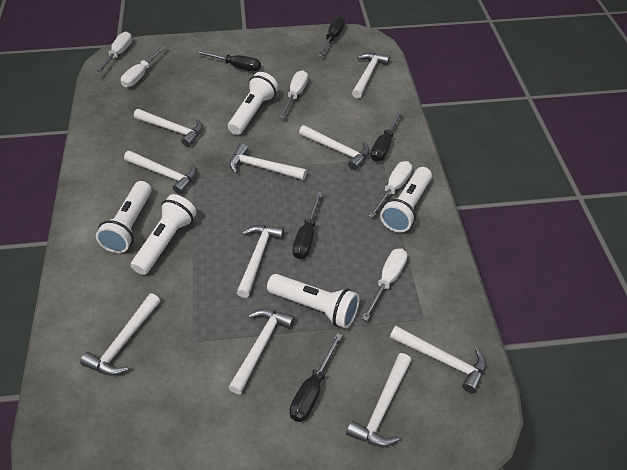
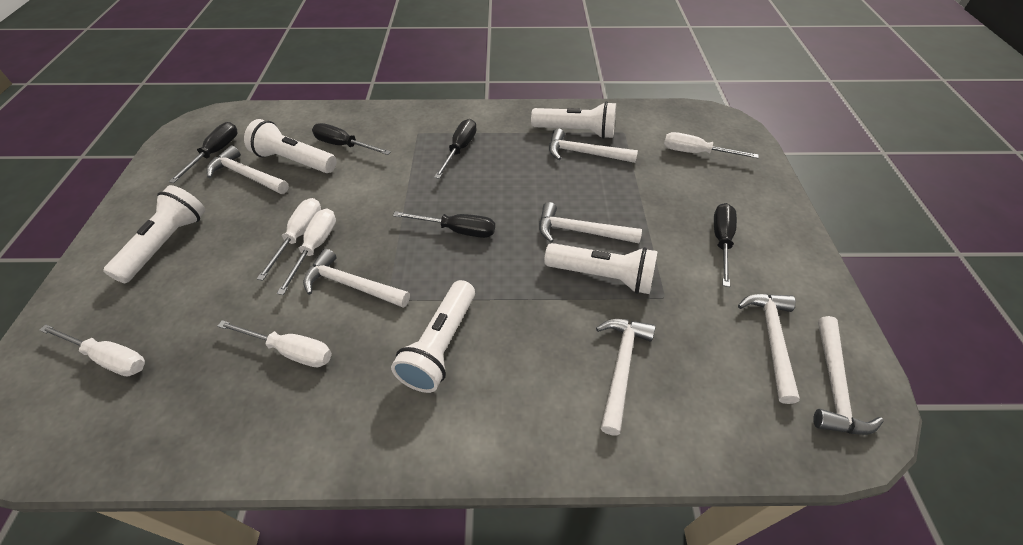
white hammer: [80,293,160,375] [124,151,196,194] [134,109,203,147] [228,309,295,394] [230,144,307,180] [236,225,284,298] [299,125,370,170] [346,353,411,447] [352,53,390,98] [390,326,486,393] = 10 -> [207,145,289,194] [303,249,410,308] [539,202,642,243] [549,128,638,163] [596,319,655,435] [738,294,800,404] [813,316,884,435] = 7

